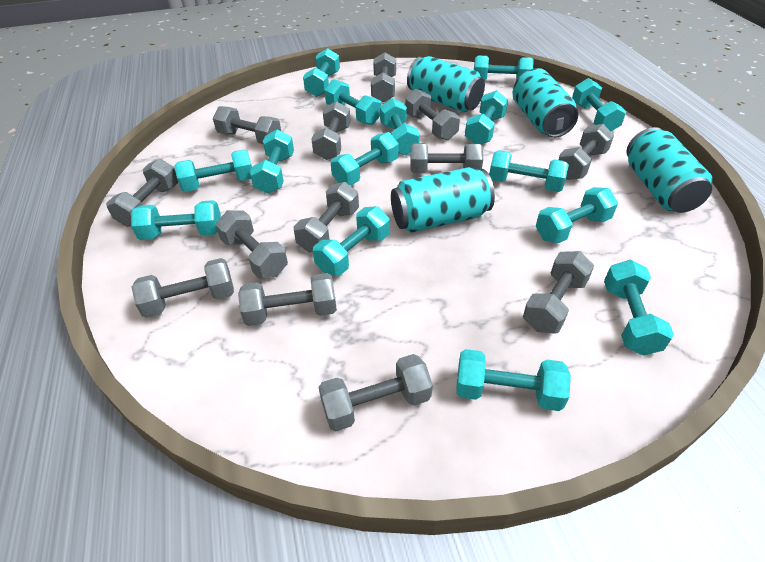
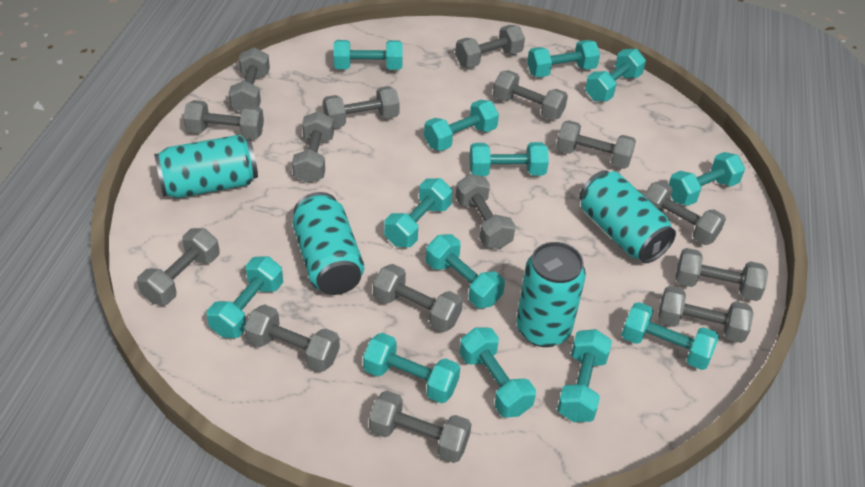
grey dumbbell: [106,159,178,227] [132,258,234,318] [213,106,281,144] [216,210,288,279] [238,273,337,326] [294,182,359,253] [311,101,351,160] [319,354,433,431] [371,52,396,102] [405,89,460,140] [410,143,483,173] [523,251,594,334] [559,124,614,180] = 13 -> [137,228,220,305] [183,100,264,139] [229,47,270,112] [244,305,340,372] [292,111,334,183] [323,86,400,128] [369,391,472,463] [373,264,463,332] [455,25,525,68] [455,174,515,249] [493,70,568,120] [556,120,636,169] [644,181,726,245] [658,286,753,343] [676,248,768,301] = 15
turquoise dumbbell: [131,200,221,240] [174,150,252,192] [250,129,294,194] [303,48,340,97] [313,206,390,276] [324,79,381,125] [331,132,399,185] [380,98,420,156] [456,349,571,411] [465,90,508,144] [474,55,534,81] [489,150,569,192] [536,187,618,243] [572,78,626,131] [604,260,674,356] = 15 -> [207,256,283,338] [334,40,403,70] [363,333,460,403] [384,178,453,247] [424,100,499,151] [426,234,505,308] [459,328,536,418] [469,142,549,176] [527,40,600,77] [557,329,612,422] [585,49,646,101] [622,302,719,370] [668,152,745,206] = 13

